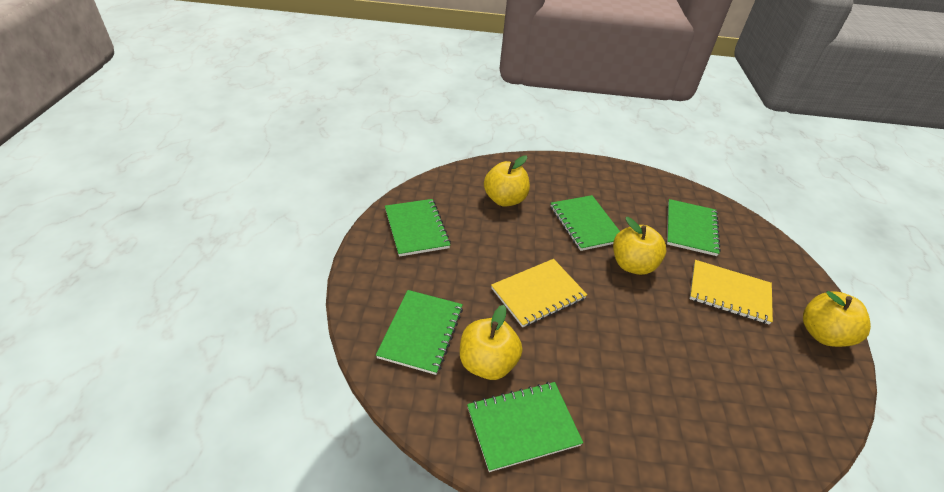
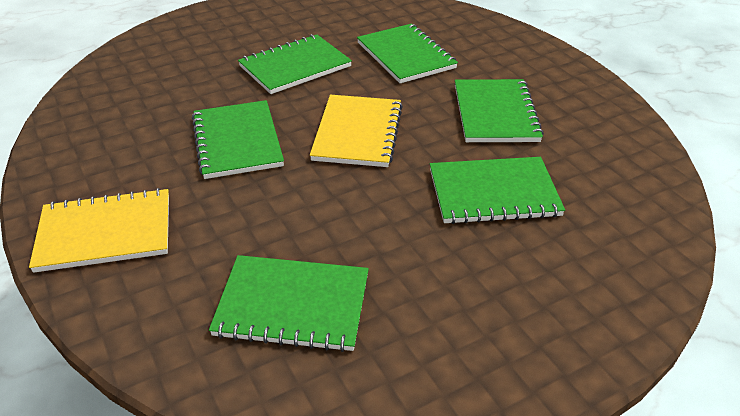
green notebook: [376,290,463,375] [385,199,451,257] [467,382,583,472] [551,195,620,251] [667,199,721,256] = 5 -> [192,100,284,179] [209,255,369,352] [238,34,352,94] [357,24,458,83] [430,157,565,224] [455,79,544,142] = 6
yellow apple: [460,305,522,380] [484,155,530,207] [613,217,666,275] [803,291,871,347] = 4 -> none = 0

